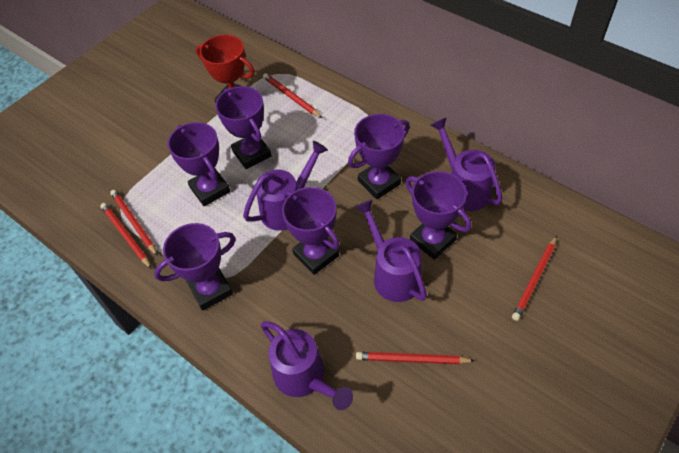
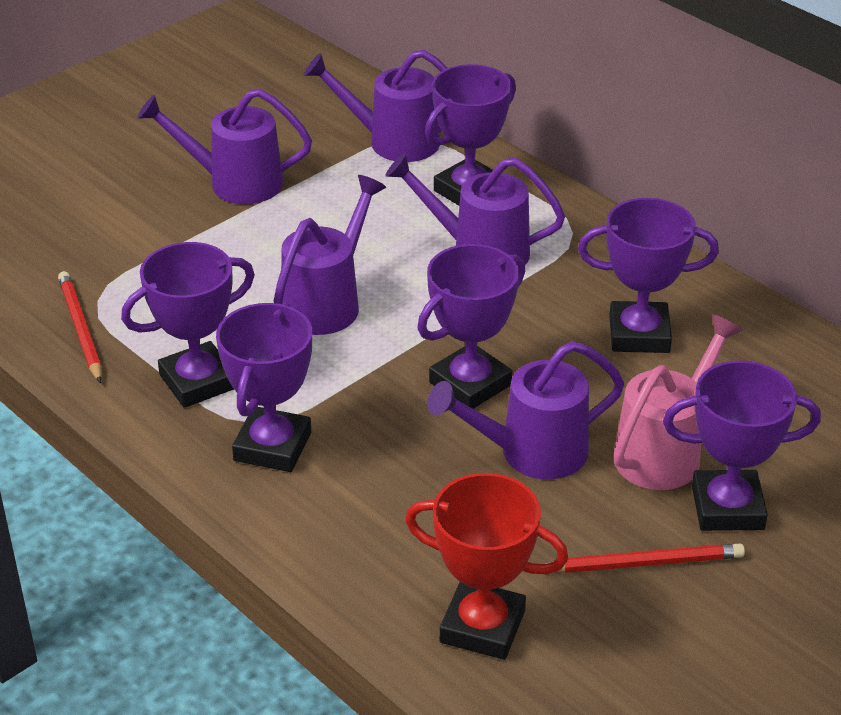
pink watering can: none = 0 -> [613,314,743,490] = 1
purple watering can: [243,141,328,231] [261,321,353,410] [355,200,427,302] [430,117,502,211] = 4 -> [137,89,312,204] [274,175,386,335] [304,50,447,162] [385,153,565,265] [427,341,624,479] = 5
red pencil: [100,203,152,269] [110,190,158,256] [263,73,322,118] [356,352,475,364] [512,236,557,321] = 5 -> [58,271,102,383] [547,543,745,573] = 2

